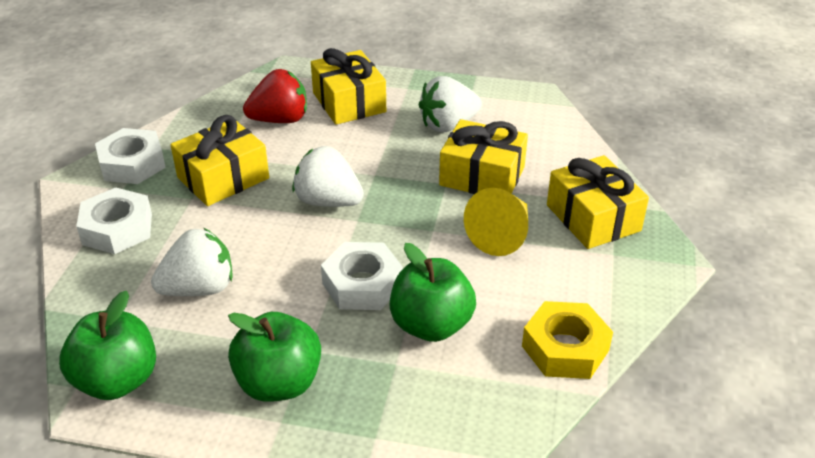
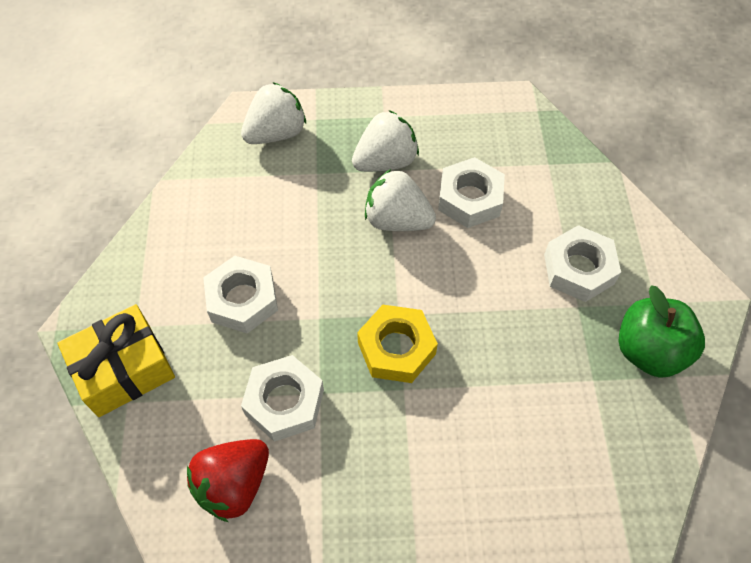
green apple: [59,291,156,400] [228,312,321,402] [390,243,476,342] = 3 -> [618,285,705,378] = 1
white nut: [76,187,152,254] [95,128,166,184] [321,242,403,310] = 3 -> [203,256,278,333] [241,355,324,442] [438,157,505,228] [544,225,621,302] = 4
yellow cone: [464,188,528,256] = 1 -> none = 0
yellow gift: [171,115,269,206] [311,48,386,125] [439,119,528,194] [547,155,649,249] = 4 -> [57,304,175,417] = 1

